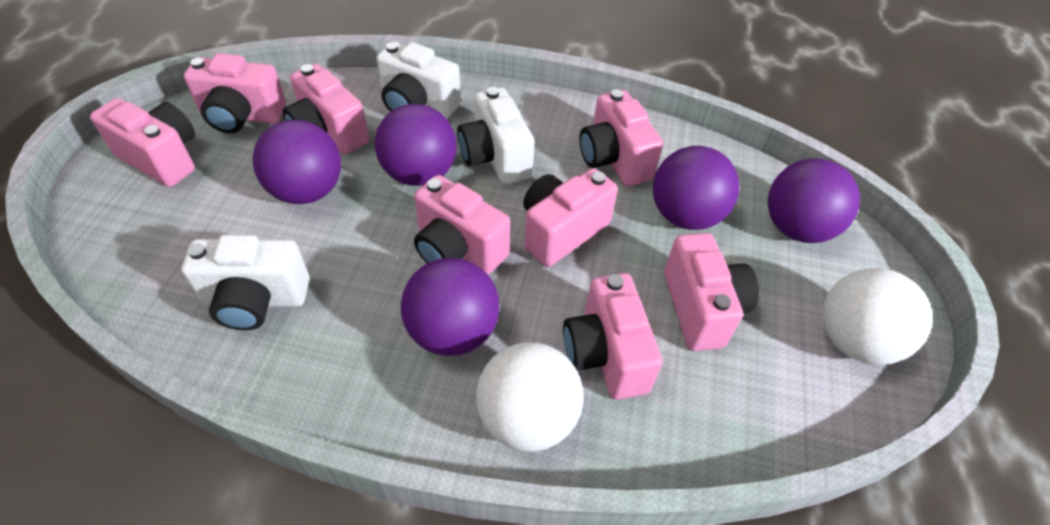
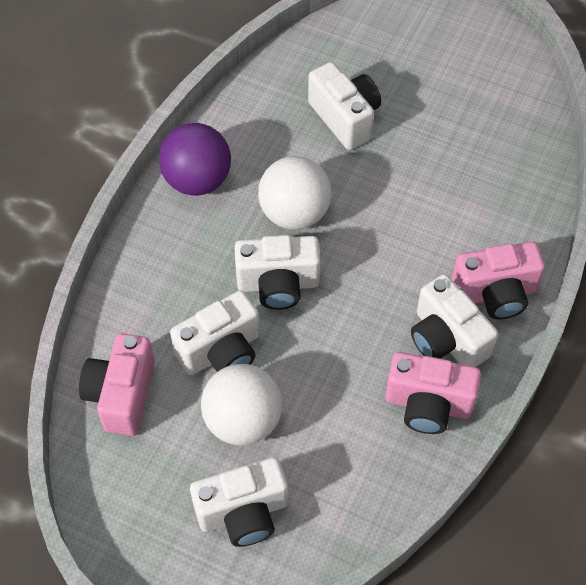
pink camera: [90,98,195,187] [184,53,286,133] [283,64,369,154] [414,175,510,274] [523,168,618,267] [563,273,663,400] [579,89,663,187] [664,233,759,351] = 8 -> [79,333,155,436] [385,352,481,434] [452,242,545,319] = 3
purple ball: [252,120,341,204] [375,104,457,186] [401,258,500,356] [653,146,739,230] [767,159,860,243] = 5 -> [159,123,231,196] = 1
white camera: [181,235,310,330] [376,42,461,118] [457,87,535,185] = 3 -> [170,290,260,375] [190,457,288,547] [234,235,321,310] [308,62,381,150] [411,274,498,367] = 5

